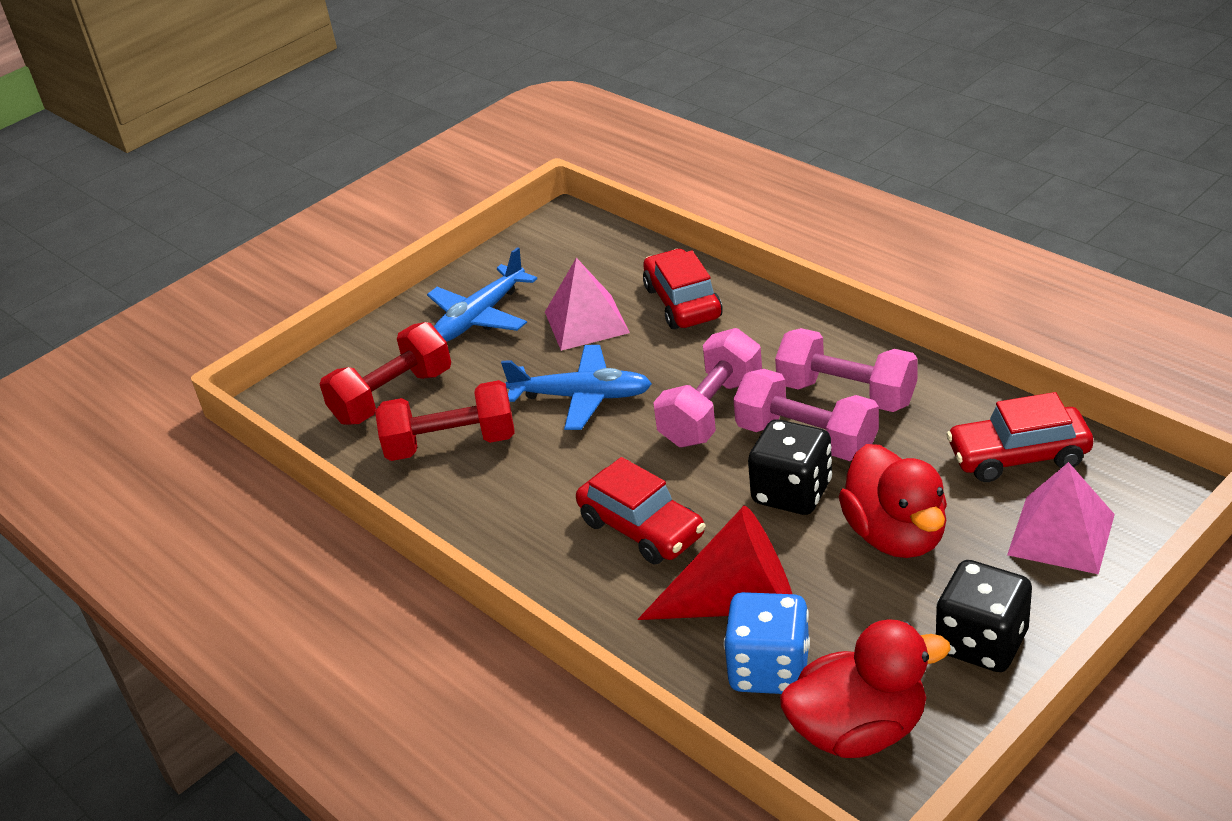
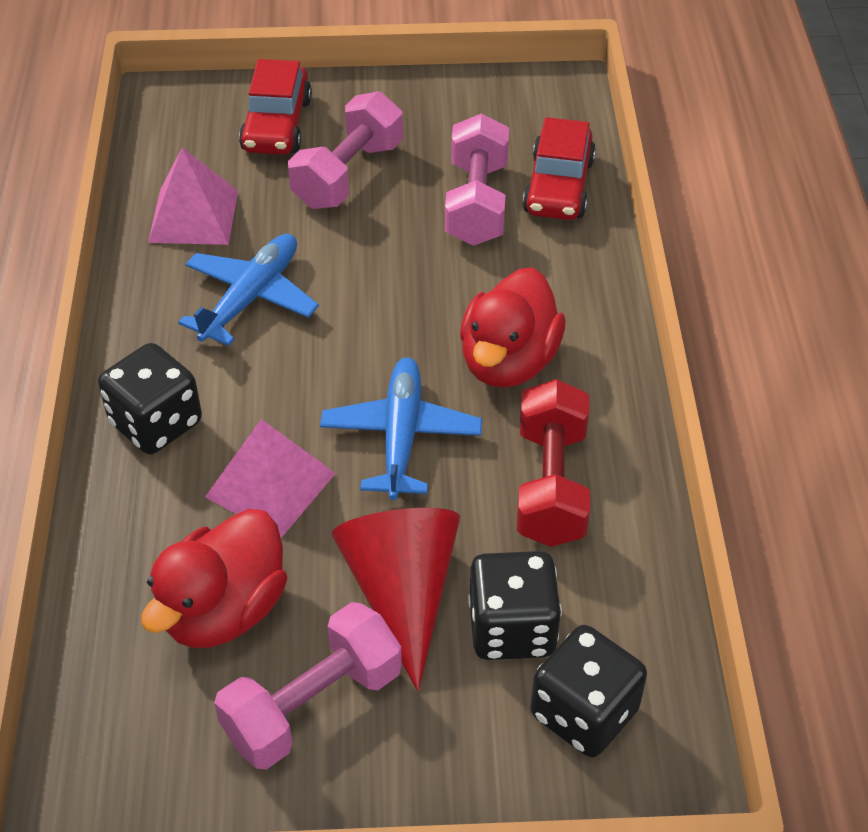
black dice: [748,419,832,515] [936,560,1032,672] = 2 -> [98,343,202,454] [468,551,562,660] [531,625,647,757] = 3
blue dice: [724,592,810,694] = 1 -> none = 0
red car: [576,457,705,564] [643,249,723,329] [946,392,1093,482] = 3 -> [239,59,312,155] [523,117,596,220] = 2
red dumbbell: [320,322,451,425] [375,380,514,461] = 2 -> [517,379,590,547] = 1

